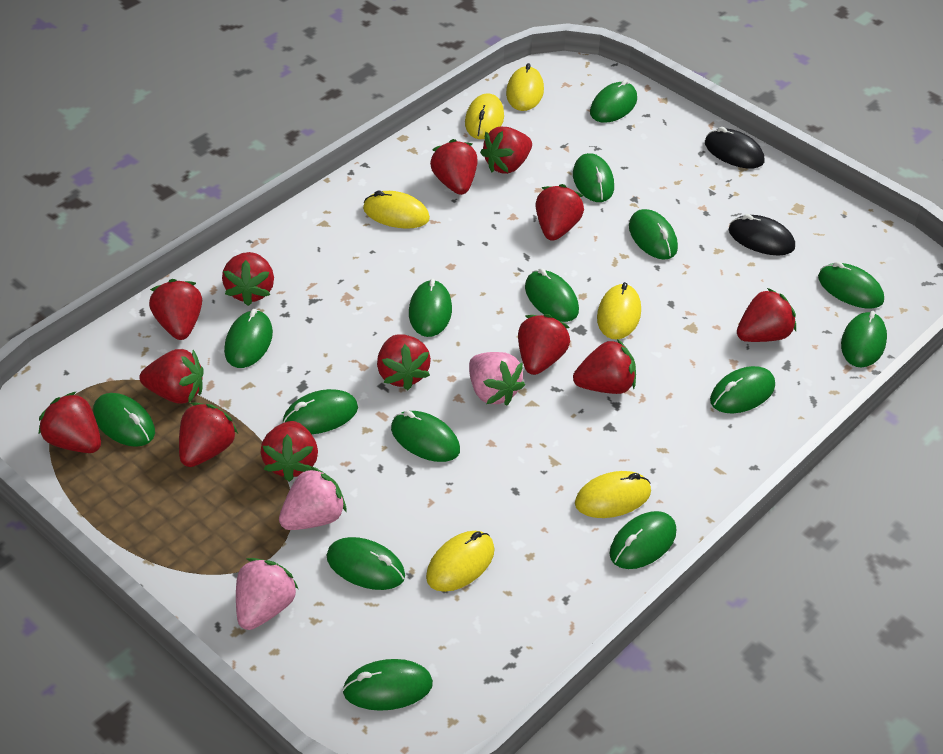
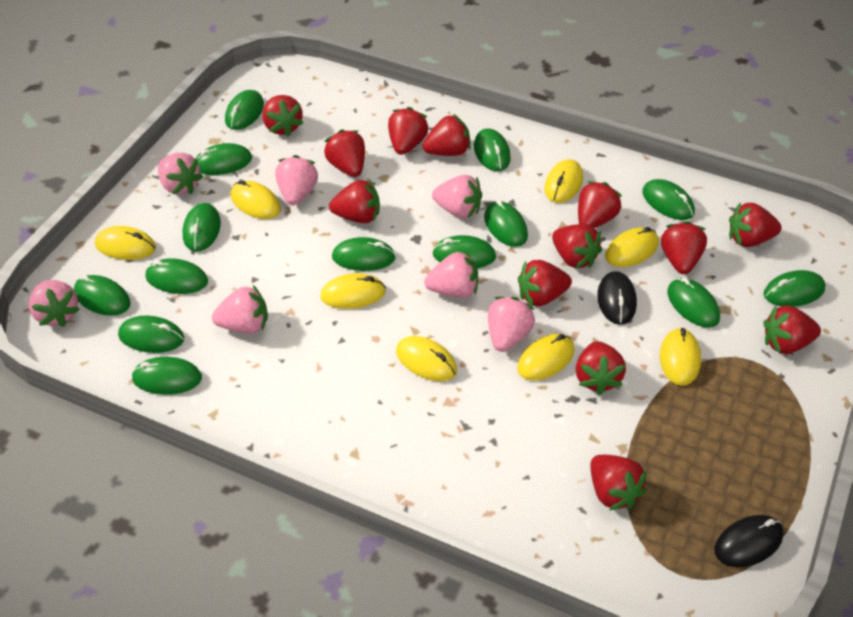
green mouse: [93,393,155,447] [224,309,273,368] [283,389,358,434] [327,537,405,590] [342,659,433,711] [391,410,460,462] [409,279,452,337] [525,268,579,322] [573,153,614,202] [590,79,637,123] [610,511,676,569] [629,209,678,260] [710,366,775,414] [818,262,884,309] [841,311,887,368] = 15 -> [74,275,131,316] [118,316,184,353] [131,357,202,395] [146,258,208,294] [182,203,221,251] [196,143,252,175] [225,90,264,130] [332,237,396,271] [432,235,496,268] [474,129,511,171] [484,200,528,247] [642,179,695,220] [667,278,720,328] [764,270,826,307] = 14
pink strawberry: [236,558,298,630] [279,466,346,530] [469,352,525,405] = 3 -> [29,280,80,327] [158,153,203,195] [212,285,268,334] [275,155,318,205] [424,250,478,298] [432,175,482,218] [488,297,535,352] = 7
yellow mouse: [363,191,430,229] [426,531,495,592] [465,93,504,139] [506,63,544,111] [575,471,651,518] [597,282,641,339] = 6 -> [95,226,156,260] [231,180,281,219] [320,273,386,309] [396,336,457,381] [517,334,575,380] [544,159,583,203] [605,227,659,267] [660,328,701,386] = 8

